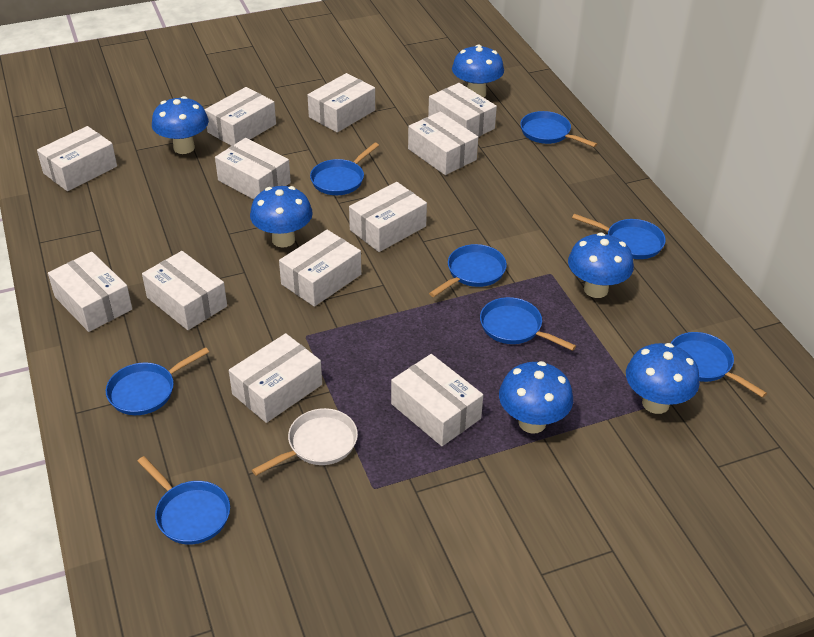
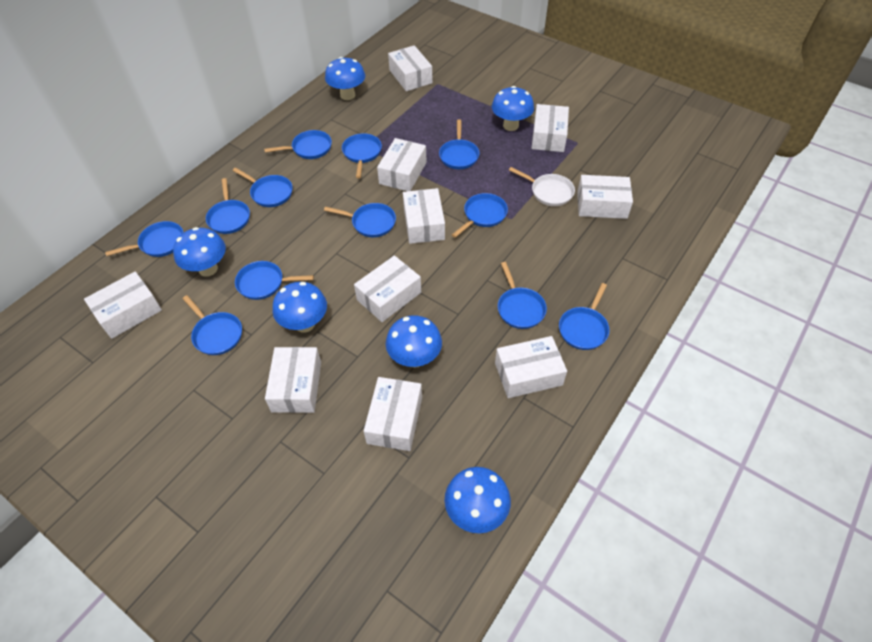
blue pan: [106,347,209,415] [137,456,230,544] [310,142,379,195] [429,244,507,297] [480,297,576,351] [520,111,597,147] [572,214,666,259] [671,332,767,398] = 8 -> [105,221,184,257] [182,295,242,355] [206,178,250,234] [233,168,293,207] [235,261,314,300] [264,130,332,159] [324,203,396,237] [342,133,382,178] [439,120,479,169] [452,193,508,238] [498,262,547,329] [559,283,610,350] = 12
white box: [37,126,117,191] [48,252,132,332] [142,251,227,330] [205,87,276,146] [215,138,291,199] [229,333,322,423] [279,230,361,307] [307,73,375,132] [349,182,427,252] [391,354,483,446] [408,111,478,175] [428,83,497,137] = 12 -> [84,271,162,339] [265,347,321,413] [354,255,421,322] [364,377,422,451] [377,138,427,191] [388,45,432,91] [403,188,445,244] [495,336,567,398] [531,104,569,152] [577,175,633,219] = 10

